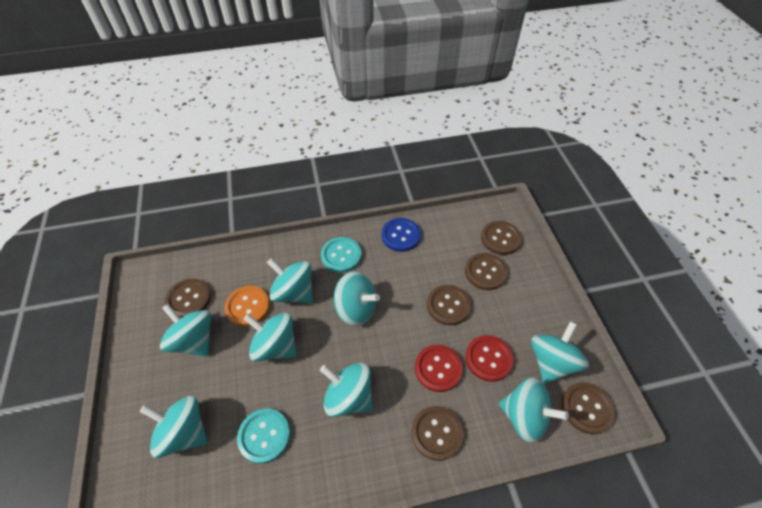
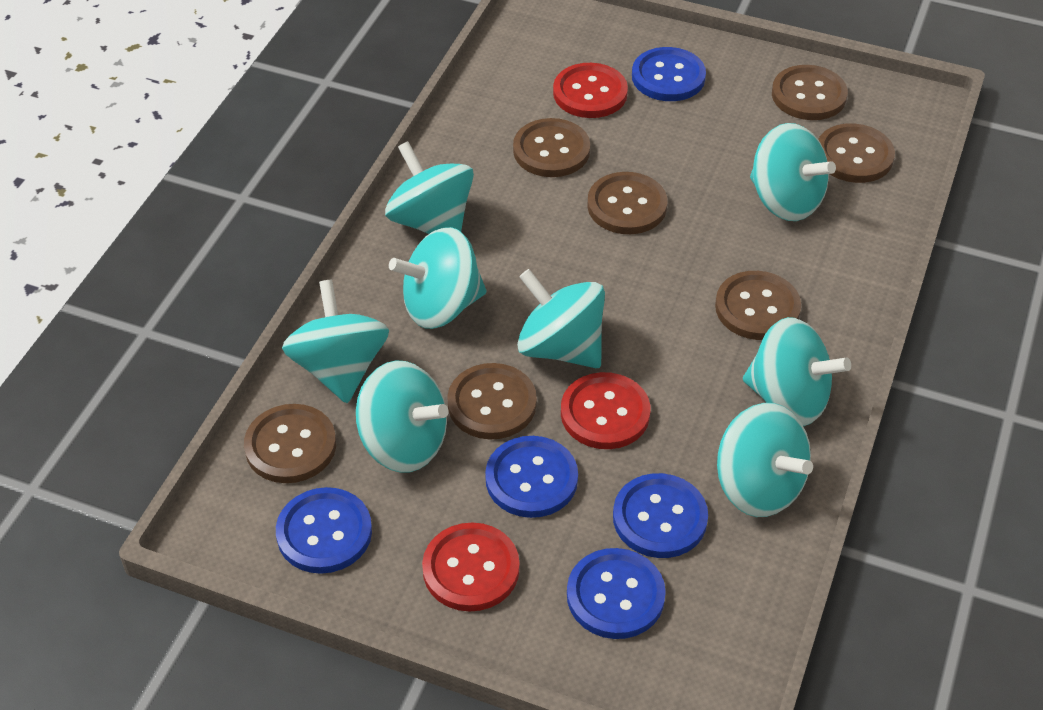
blue button: [382,218,421,252] = 1 -> [276,487,372,574] [485,436,578,518] [567,548,666,639] [613,473,708,558] [632,47,706,101] = 5
brown button: [165,278,211,318] [411,406,463,461] [427,285,471,325] [465,253,507,290] [481,221,522,255] [561,382,615,434] = 6 -> [244,404,336,483] [447,363,537,439] [513,118,590,177] [587,172,667,234] [715,271,801,340] [772,65,848,120] [818,123,895,183] = 7
orange button: [225,286,270,327] = 1 -> none = 0
red button: [415,345,463,392] [465,335,514,382] = 2 -> [422,522,520,612] [553,63,628,118] [561,372,650,449] = 3
turquoise button: [237,409,290,464] [321,237,361,273] = 2 -> none = 0

